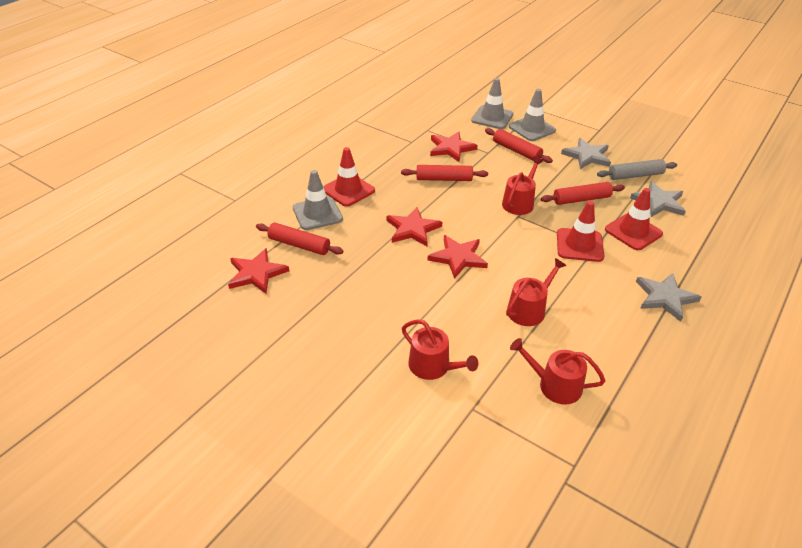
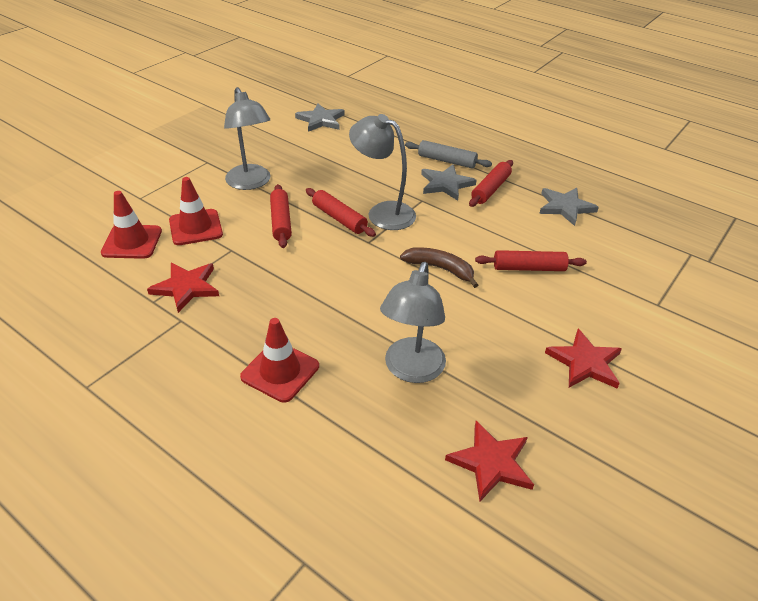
brown banana: none = 0 -> [400,247,478,288] = 1
grey lamp: none = 0 -> [224,87,270,190] [349,114,416,230] [380,262,446,383] = 3
grey traffic cone: [293,170,343,230] [471,78,513,129] [509,89,556,141] = 3 -> none = 0
red star: [228,248,289,294] [386,207,442,246] [428,235,488,279] [430,131,477,163] = 4 -> [147,263,219,313] [445,421,534,501] [545,329,622,388] = 3
red watering can: [402,319,478,380] [502,157,543,215] [506,258,566,326] [510,338,605,404] = 4 -> none = 0

